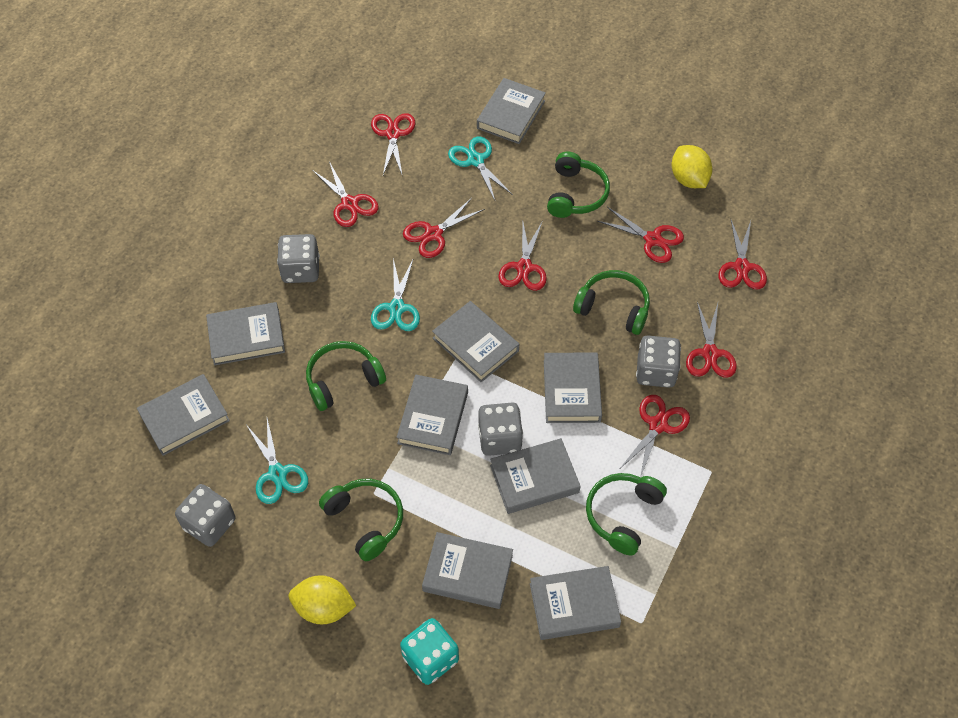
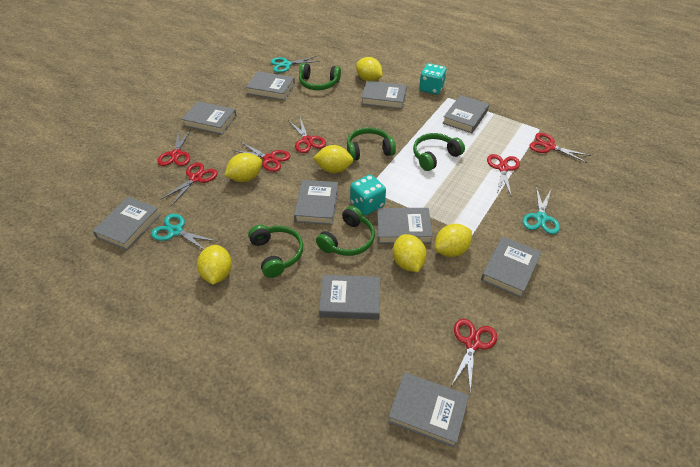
grey book: [137,374,230,456] [206,302,285,365] [396,375,468,455] [422,532,513,609] [432,301,519,382] [477,78,546,144] [490,438,581,514] [530,566,621,640] [544,352,602,423] = 9 -> [93,197,161,250] [182,101,237,135] [246,71,295,100] [294,180,338,225] [319,275,380,320] [362,81,407,109] [377,208,433,244] [388,372,469,448] [443,95,489,133] [481,236,542,298] = 10
grey dice: [175,484,235,547] [277,234,320,283] [478,403,523,456] [636,335,681,388] = 4 -> none = 0
red scissors: [312,161,379,227] [371,113,415,177] [403,198,485,258] [498,222,547,291] [597,207,684,263] [621,395,690,477] [686,302,737,378] [718,220,767,289] = 8 -> [157,129,191,166] [160,163,217,206] [233,142,290,172] [288,117,326,153] [451,319,497,392] [487,154,520,197] [529,133,591,163] = 7
turquoise dice: [400,618,459,685] = 1 -> [350,174,386,215] [419,63,447,95] = 2
yellow lemon: [289,575,356,624] [672,145,713,188] = 2 -> [197,245,232,285] [224,153,262,182] [313,145,354,173] [356,57,383,81] [393,234,427,272] [435,224,472,257] = 6

